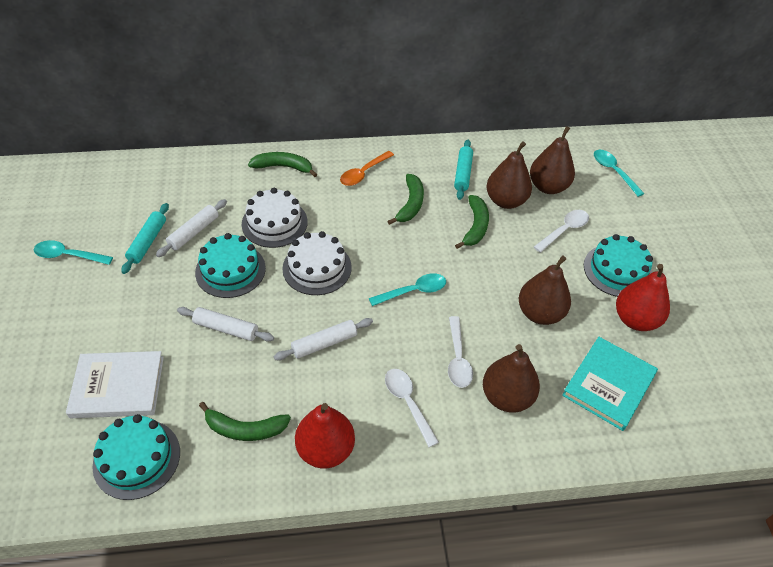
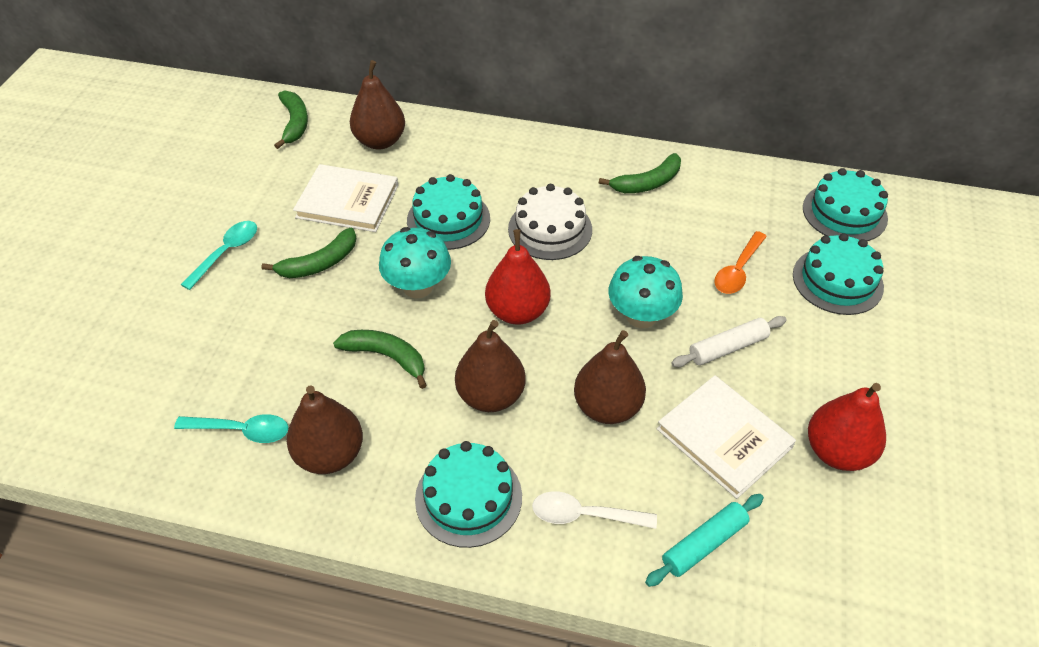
turquoise book: [562,337,658,431] = 1 -> none = 0
turquoise cake: [92,414,180,500] [195,233,266,298] [584,234,653,297] = 3 -> [407,174,490,250] [415,441,522,548] [793,233,884,315] [803,168,888,241] = 4
turquoise mushroom: none = 0 -> [379,227,451,298] [608,256,683,328] = 2
turquoise rolling pin: [121,203,169,274] [454,140,473,200] = 2 -> [645,494,764,587] = 1
turquoise spoon: [34,240,113,265] [369,273,446,306] [594,150,645,197] = 3 -> [174,414,288,443] [181,221,257,290] = 2
white book: [66,351,164,418] = 1 -> [293,164,398,232] [657,375,796,499] = 2
white cake: [242,188,308,248] [282,231,352,295] = 2 -> [508,184,592,260] = 1
white rolling pin: [156,199,227,257] [177,307,274,342] [274,318,373,361] = 3 -> [671,316,787,367] = 1
white spoon: [385,369,439,447] [448,316,473,388] [534,210,589,253] = 3 -> [532,491,657,529] = 1

